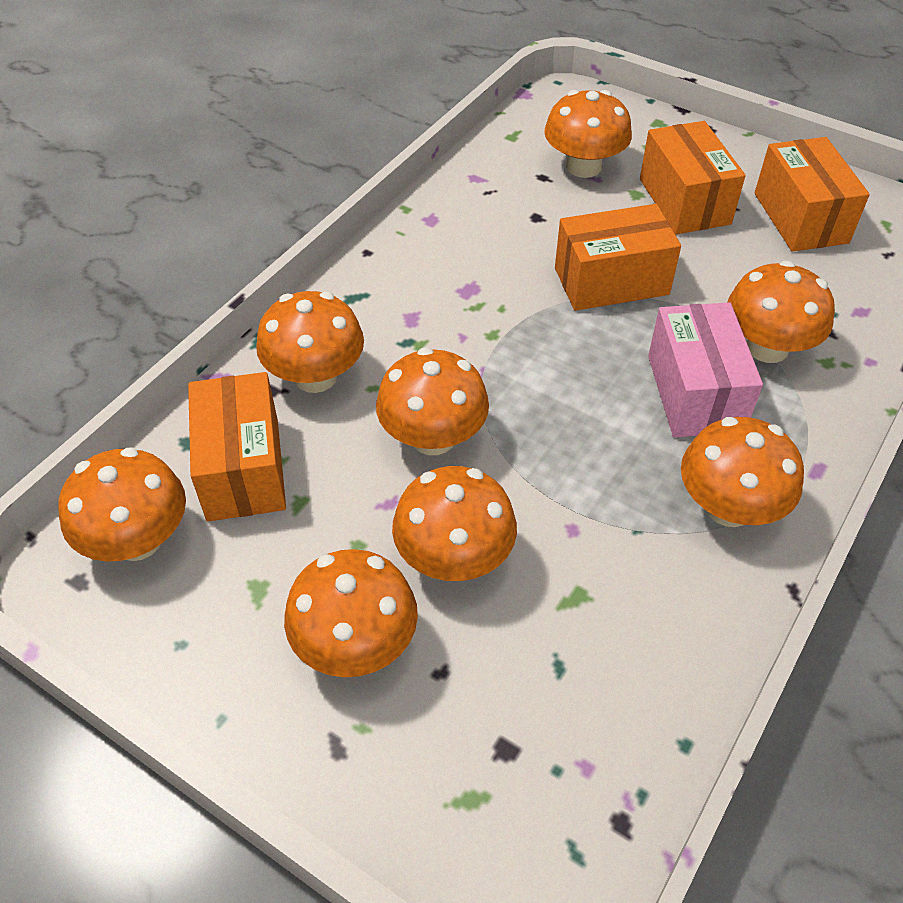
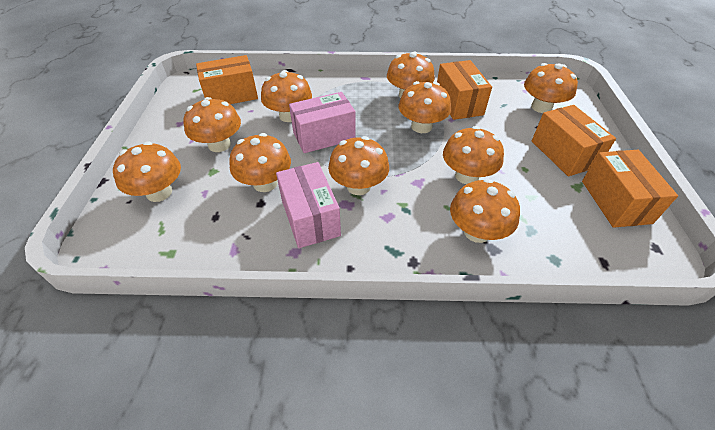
orange mushroom: [58,447,186,562] [256,291,364,393] [284,549,418,677] [376,347,489,455] [392,466,517,581] [544,90,632,178] [681,417,804,527] [727,261,835,363] = 8 -> [113,142,181,202] [183,97,241,152] [229,133,291,192] [261,70,312,122] [328,136,389,195] [387,51,435,98] [399,81,451,133] [443,126,504,184] [450,179,520,243] [524,63,578,113] = 10
pink box: [648,302,763,438] = 1 -> [276,162,341,248] [289,92,356,153] = 2

